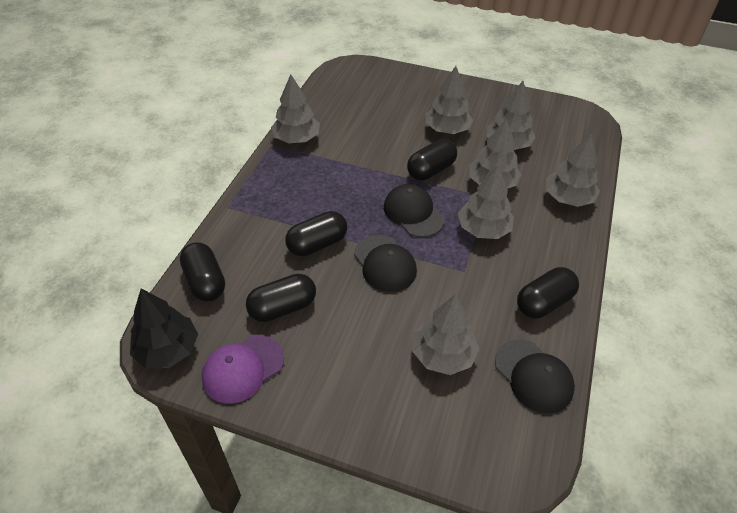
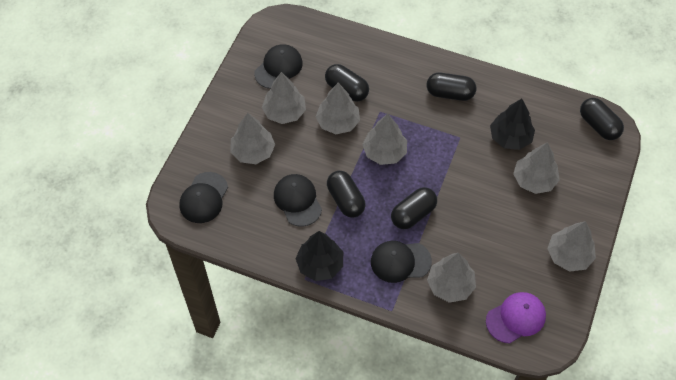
black cap: [354,235,417,292] [384,184,445,237] [495,340,575,413] = 3 -> [180,172,228,223] [254,44,303,89] [274,174,322,226] [371,241,432,283] = 4
black tree: [130,289,198,368] = 1 -> [295,231,343,281] [490,98,535,150] = 2

